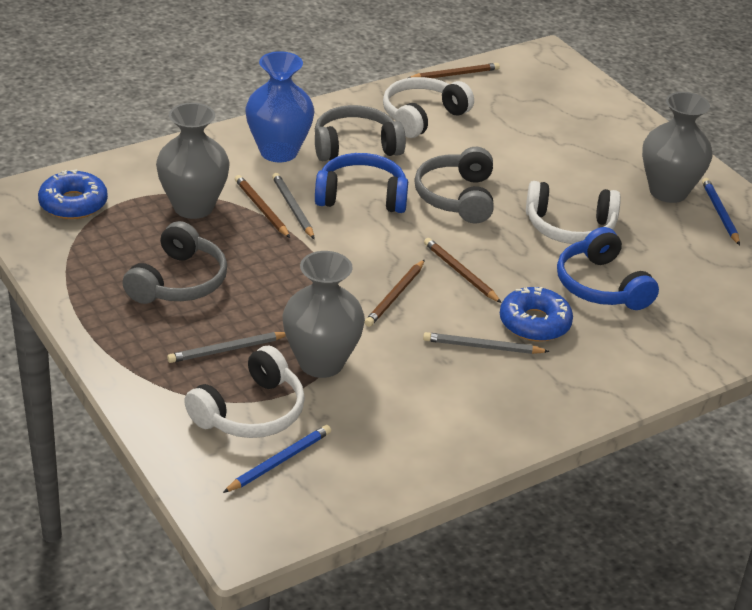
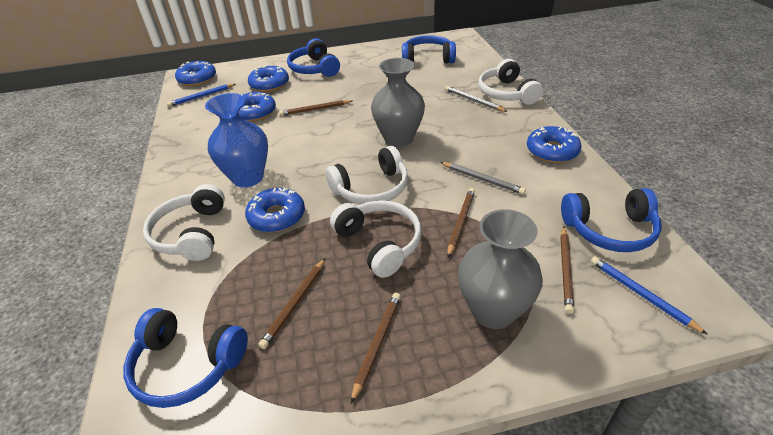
blue donut: [38,169,108,219] [500,287,573,342] = 2 -> [175,61,216,86] [239,92,276,122] [245,188,305,232] [248,65,289,92] [527,126,582,163] = 5
blue headphones: [315,153,408,213] [557,227,659,310] = 2 -> [123,308,248,408] [287,38,340,77] [402,35,456,63] [561,188,662,252] = 4
brown pencil: [235,175,290,238] [365,260,425,327] [408,63,500,78] [424,238,502,303] = 4 -> [258,258,325,349] [279,100,352,116] [351,293,401,403] [447,188,475,257] [560,226,574,314] = 5
grey headphones: [122,221,227,304] [315,105,406,161] [414,147,493,223] = 3 -> none = 0
grey pencil: [167,332,286,363] [272,173,314,239] [423,332,550,354] = 3 -> [440,162,526,195] [445,86,508,112] = 2
grey vase: [156,103,230,219] [282,251,365,378] [642,92,713,203] = 3 -> [371,58,425,147] [458,209,543,329] = 2
white headphones: [184,346,305,438] [383,77,474,138] [526,181,621,244] = 3 -> [143,184,225,261] [326,146,408,204] [330,200,422,278] [479,59,543,105] = 4

